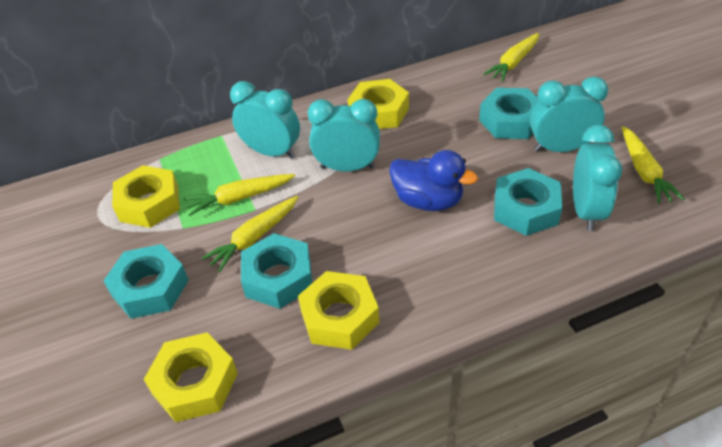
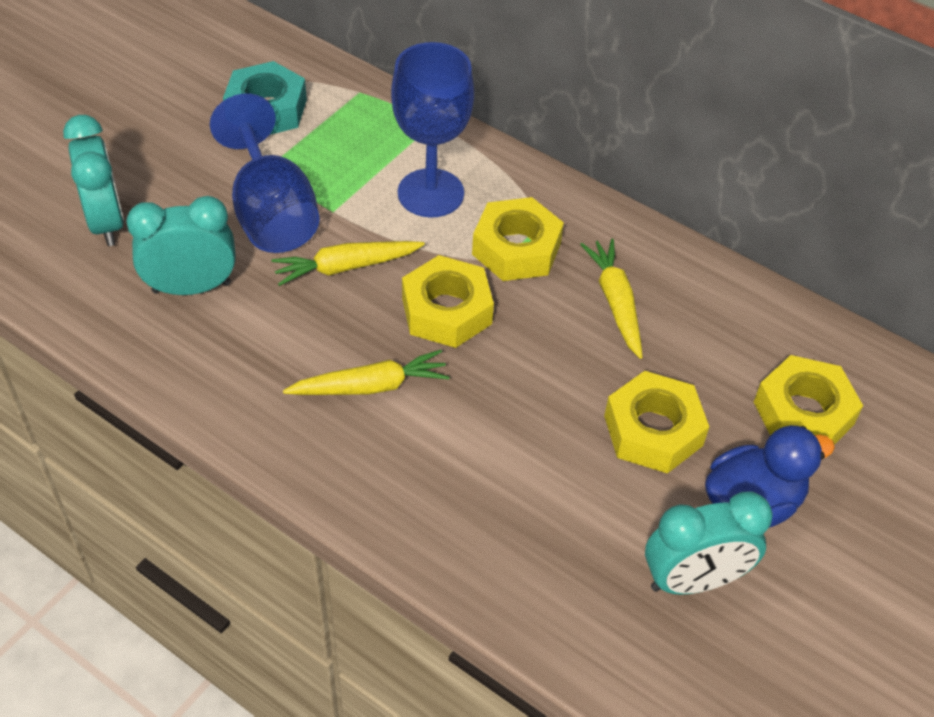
blue goblet: none = 0 -> [210,94,320,253] [391,42,474,218] = 2
turquoise clock: [230,81,300,159] [308,99,380,172] [530,77,608,152] [573,125,622,231] = 4 -> [63,115,124,246] [126,196,236,295] [645,492,773,595] = 3
turquoise nut: [103,244,189,319] [241,233,312,309] [479,88,538,139] [494,168,562,236] = 4 -> [223,61,307,135] = 1
yellow carrot: [184,174,295,216] [202,196,298,272] [483,33,539,82] [622,126,685,204] = 4 -> [271,241,425,286] [283,350,450,395] [580,239,643,359] = 3

